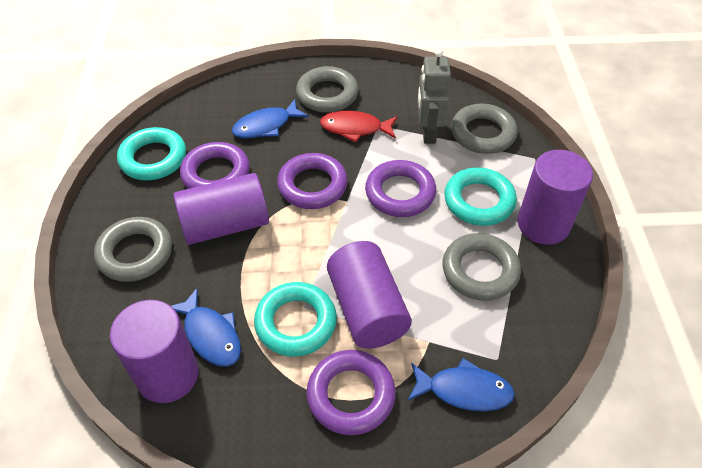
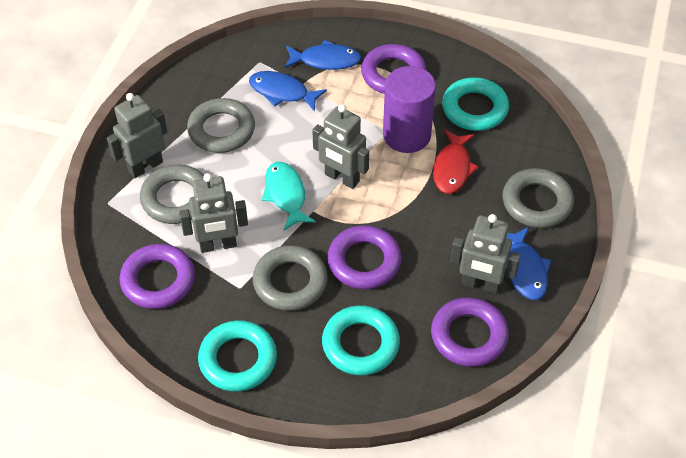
grey robot: [417,49,451,144] = 1 -> [107,93,167,178] [179,173,248,253] [312,104,369,189] [450,214,521,294] = 4
purple cylinder: [110,300,199,403] [173,173,269,245] [327,241,412,349] [518,150,593,245] = 4 -> [383,66,436,153] = 1
turquoise fish: none = 0 -> [262,162,316,230] = 1

